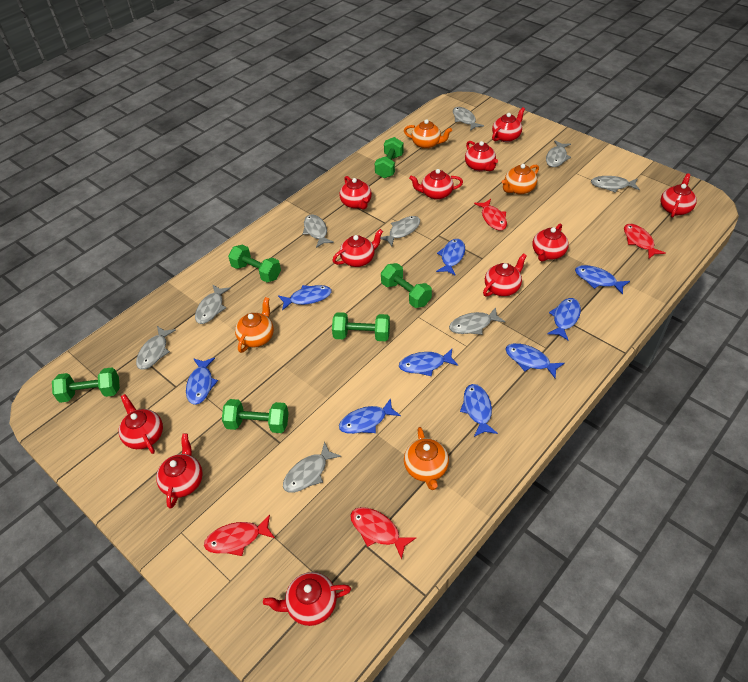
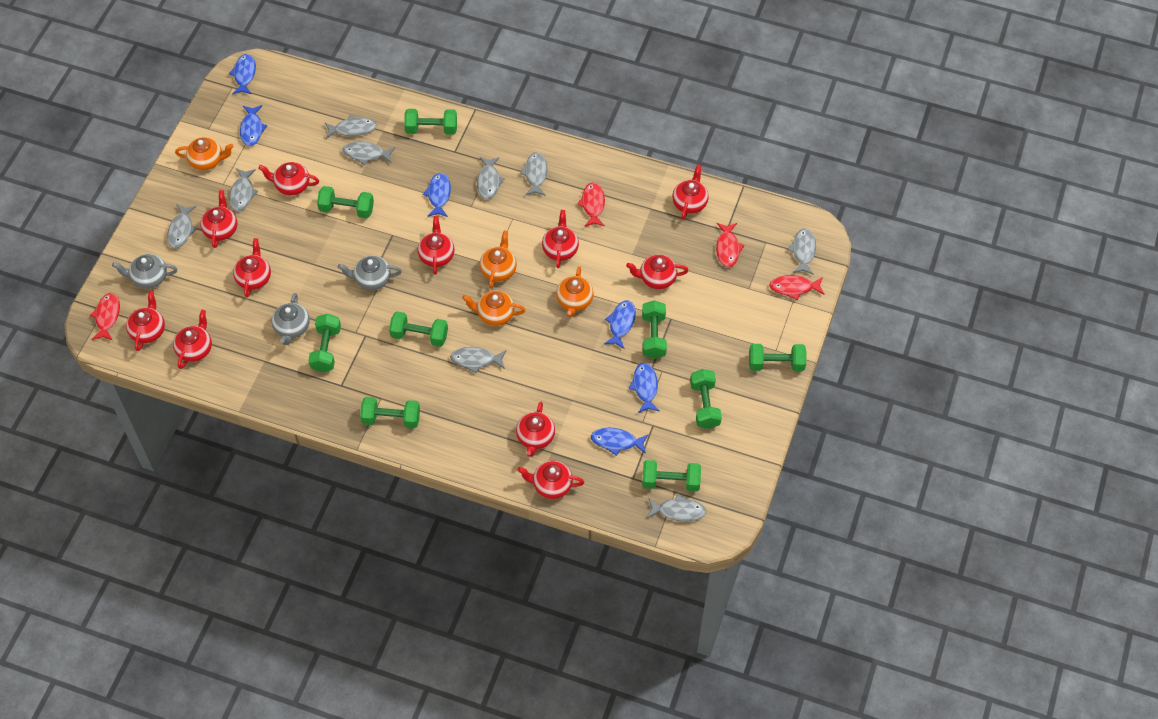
blue fish: [186,358,218,405] [278,285,332,311] [339,398,401,434] [399,349,458,376] [436,239,465,276] [460,384,498,437] [505,343,564,378] [547,298,581,341] [575,265,630,295] = 9 -> [229,54,256,94] [240,105,267,146] [423,173,451,217] [591,428,649,456] [604,301,636,349] [629,363,660,413] = 6
green dumbbell: [52,367,120,403] [222,399,289,433] [228,245,281,282] [332,312,390,341] [375,137,404,178] [381,263,432,308] = 6 -> [308,314,341,372] [317,186,374,218] [360,397,420,429] [389,311,448,347] [404,109,457,135] [642,300,667,359] [642,460,701,492] [690,369,722,429] [749,344,806,371] = 9
grey teapot: none = 0 -> [112,254,177,289] [271,293,310,345] [338,255,402,290] = 3

